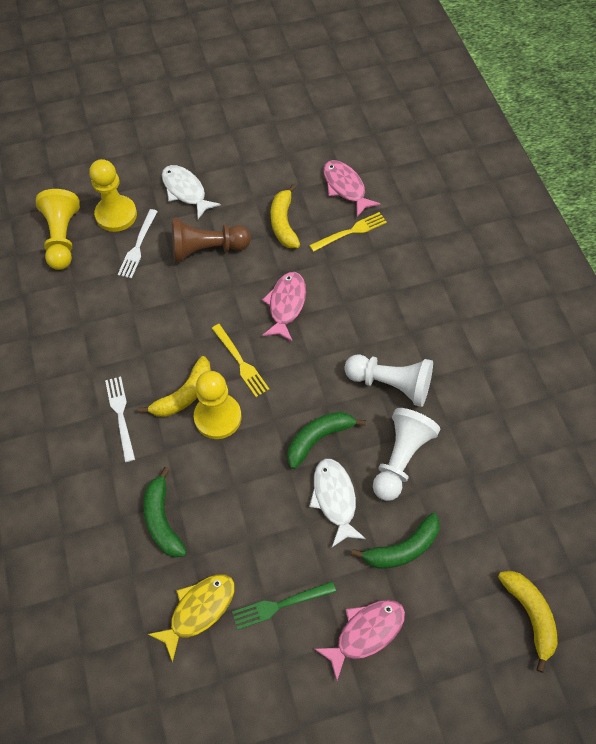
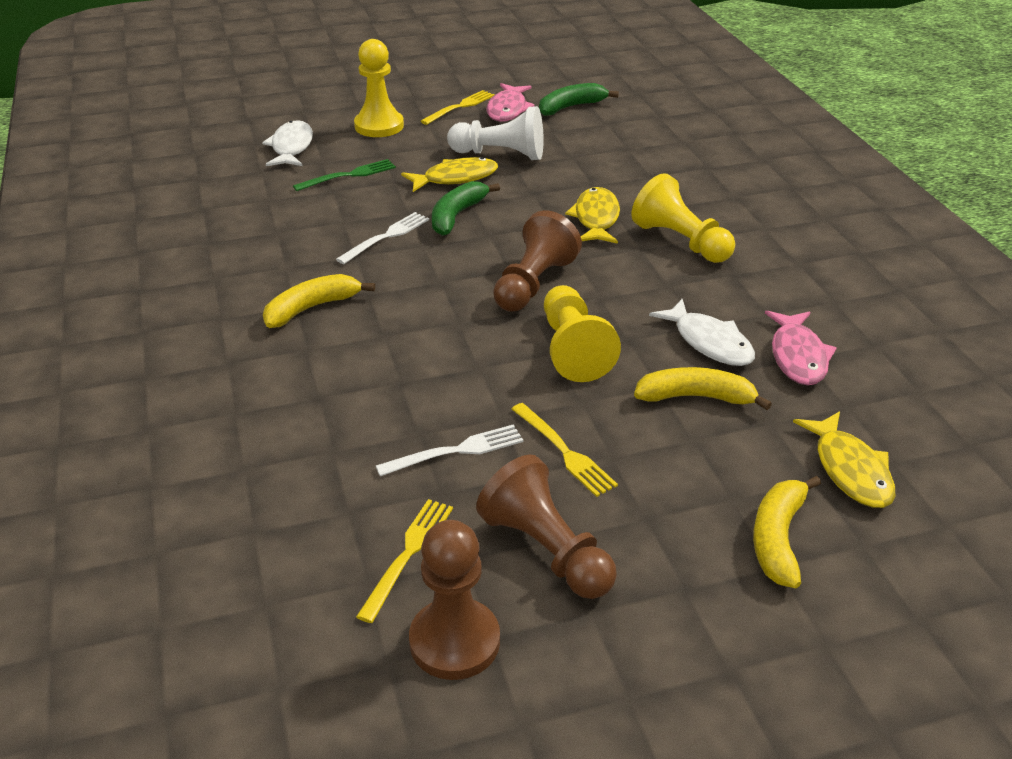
brown pawn: [172,218,251,262] = 1 -> [409,520,500,680] [476,455,617,599] [493,210,582,312] = 3
green banana: [143,467,187,558] [287,412,366,469] [351,513,440,569] = 3 -> [432,181,500,236] [539,83,619,116] = 2
pink fish: [262,272,306,342] [315,600,405,681] [323,160,381,217] = 3 -> [486,83,535,122] [765,311,837,385] = 2
white pawn: [344,354,433,407] [373,408,440,501] = 2 -> [447,106,544,160] = 1
yellow fish: [148,574,235,662] = 1 -> [401,157,498,192] [565,187,620,244] [793,411,895,508] = 3
yellow fork: [212,324,269,397] [309,212,387,252] = 2 -> [356,499,453,623] [421,90,495,125] [512,403,618,497] = 3

